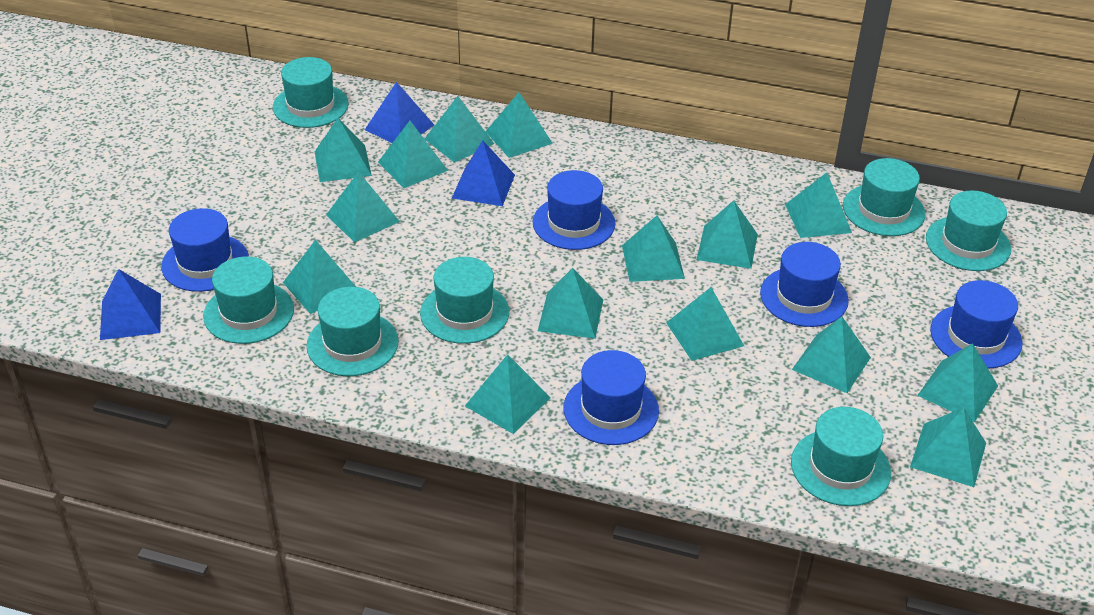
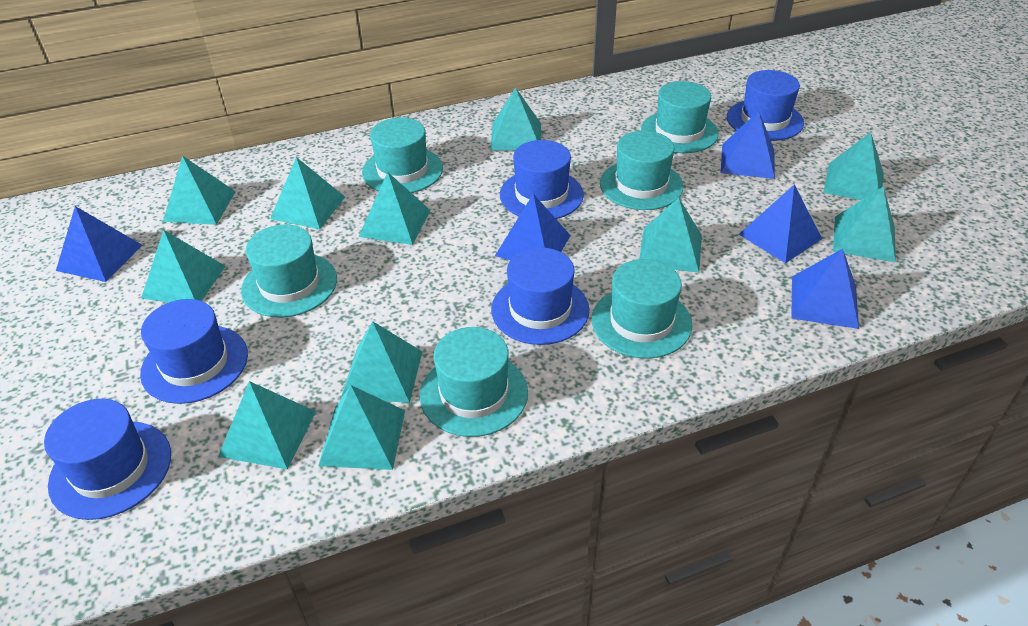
blue pyramid: [100,269,161,340] [365,82,434,143] [452,140,515,206] = 3 -> [56,206,142,282] [495,194,571,260] [721,111,775,179] [739,184,822,263] [791,249,859,329] = 5
turquoise hat: [203,256,294,344] [273,57,349,128] [306,287,399,376] [420,257,509,344] [791,407,891,506] [843,158,926,236] [926,190,1011,271] = 7 -> [241,225,337,317] [362,118,443,193] [420,327,528,437] [592,259,692,359] [600,131,684,210] [641,81,719,153] = 6
turquoise pyramid: [283,240,356,314] [315,118,372,182] [326,171,400,243] [378,121,448,188] [425,96,494,163] [465,354,551,434] [485,92,553,158] [538,268,603,339] [622,215,685,282] [666,287,744,361] [697,200,758,269] [785,172,852,238] [792,316,871,393] [910,408,986,487] [917,343,998,422] = 15 -> [141,230,226,302] [163,155,236,225] [218,381,316,469] [270,157,345,229] [318,385,405,470] [341,321,422,403] [358,172,430,245] [490,87,541,151] [639,198,702,273] [823,132,884,200] [833,187,896,263] = 11

